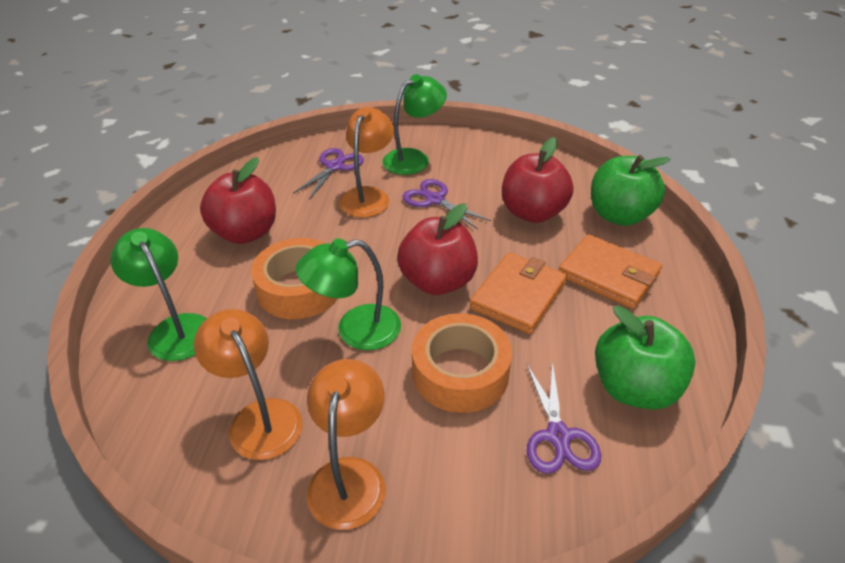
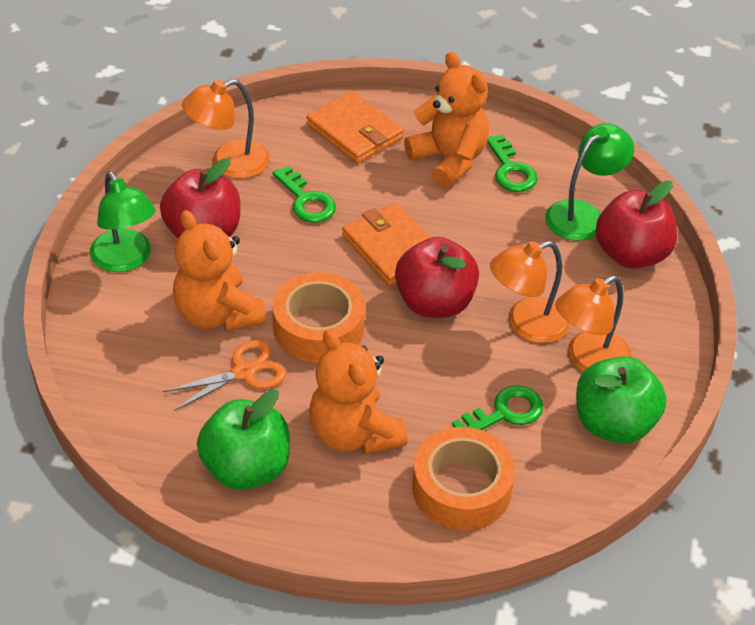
green key: none = 0 -> [273,166,336,223] [452,385,544,430] [487,134,538,192] = 3
green lamp: [110,228,207,361] [296,238,401,350] [382,74,447,175] = 3 -> [90,171,156,272] [545,123,635,241] = 2
orange scissors: none = 0 -> [163,340,286,411] = 1
orange teddy bear: none = 0 -> [173,210,266,332] [309,329,407,455] [404,52,489,188] = 3
purple scissors: [293,148,364,200] [403,179,491,229] [527,361,601,474] = 3 -> none = 0

